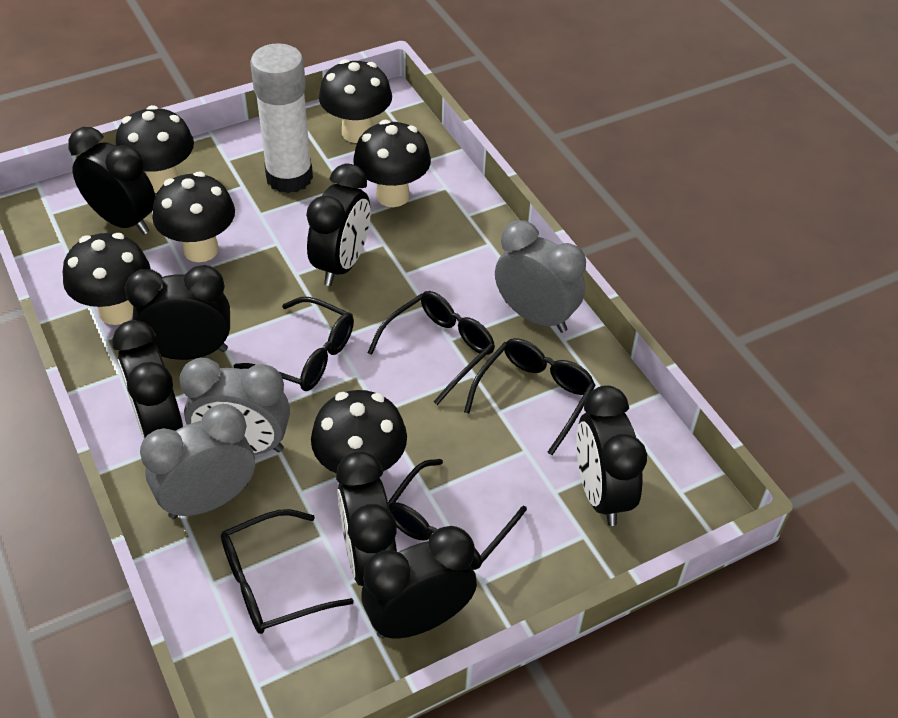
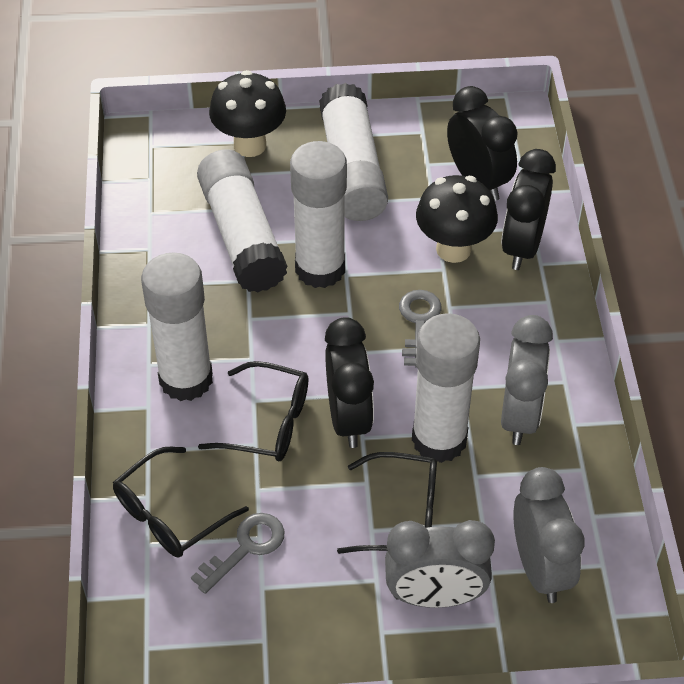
black clock: [68,127,155,234] [112,320,183,438] [125,265,230,360] [306,163,371,286] [336,451,397,586] [361,526,477,639] [576,385,647,526] = 7 -> [325,317,374,448] [447,86,518,201] [501,149,556,270] = 3
black glasses: [221,509,354,634] [233,297,354,391] [368,291,495,405] [388,459,527,570] [464,338,596,455] = 5 -> [113,447,249,558] [198,361,309,461] [337,452,437,554] = 3
black mushroom: [63,233,151,325] [116,105,194,193] [152,172,235,262] [311,390,407,473] [319,59,392,143] [353,120,431,207] = 6 -> [209,70,286,157] [416,175,498,263] = 2
grey key: none = 0 -> [191,513,285,594] [399,290,441,368] = 2
white glue stick: [250,43,313,193] = 1 -> [141,252,213,401] [197,149,288,292] [290,141,347,288] [319,83,388,221] [412,313,480,463] = 5

